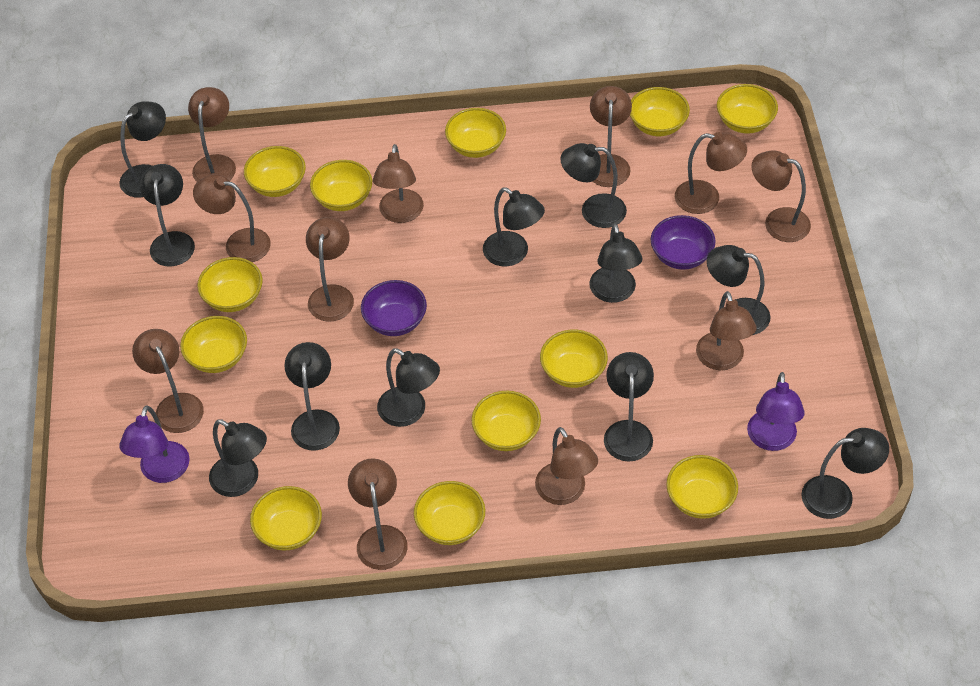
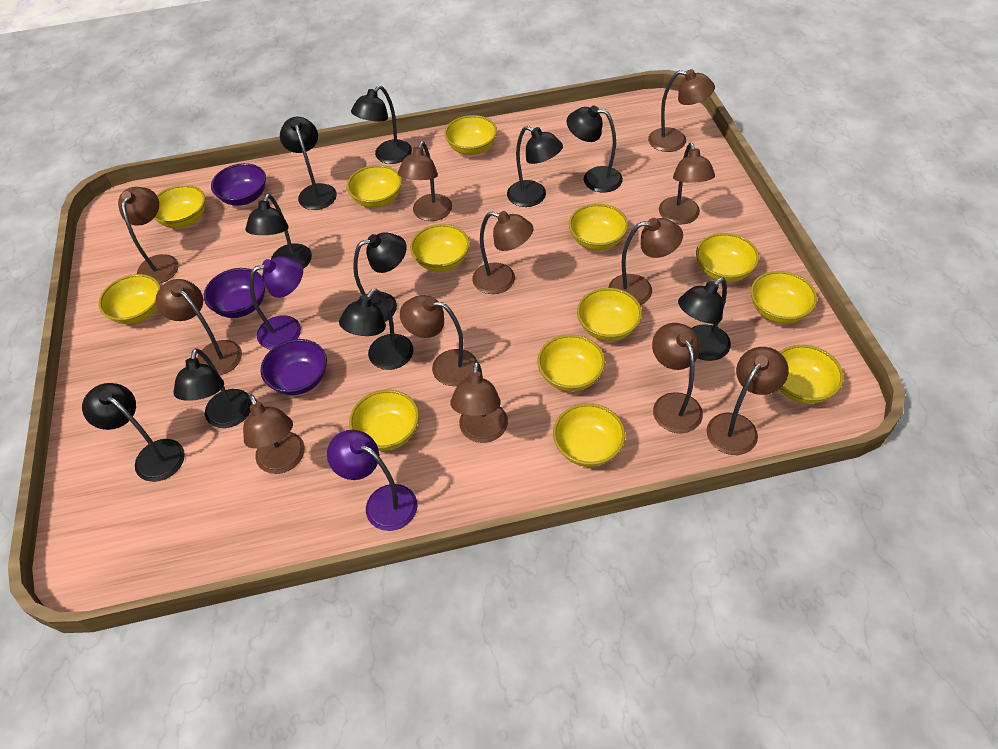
black lamp: [119,101,166,198] [140,164,195,267] [209,419,267,497] [284,342,340,451] [377,348,440,427] [483,187,545,266] [560,143,627,228] [589,224,642,303] [604,352,654,462] [707,245,771,335] [801,428,889,519] = 11 -> [82,383,185,482] [174,348,252,428] [245,194,312,269] [280,117,337,210] [339,289,413,370] [351,85,412,164] [353,232,407,322] [507,126,563,207] [567,105,623,193] [678,277,731,361] = 10
brown lamp: [132,329,204,433] [188,87,236,182] [193,174,271,262] [306,217,354,322] [348,459,408,570] [373,144,424,223] [535,427,598,505] [590,86,632,187] [675,132,747,214] [696,291,757,370] [751,150,811,242] = 11 -> [118,187,179,284] [155,279,242,375] [243,394,305,474] [398,141,452,221] [400,295,478,386] [450,361,508,443] [473,211,533,294] [608,218,683,305] [648,69,715,152] [652,323,703,433] [659,143,715,224] [707,347,789,455] = 12
purple bowl: [361,280,427,336] [651,215,716,270] = 2 -> [204,268,265,318] [211,163,266,206] [260,339,327,395] = 3
yellow bowl: [180,316,247,373] [197,257,263,312] [244,146,306,197] [250,486,322,550] [310,160,372,211] [414,481,485,545] [445,108,506,158] [471,391,541,451] [540,330,608,388] [630,87,690,136] [666,455,738,519] [717,84,778,134] = 12 -> [98,274,161,324] [154,185,205,228] [347,165,402,208] [349,390,419,451] [410,224,470,272] [445,115,497,155] [537,334,605,392] [553,403,625,467] [569,204,628,250] [577,288,642,341] [696,233,759,282] [751,271,817,324] [779,345,844,404] = 13

